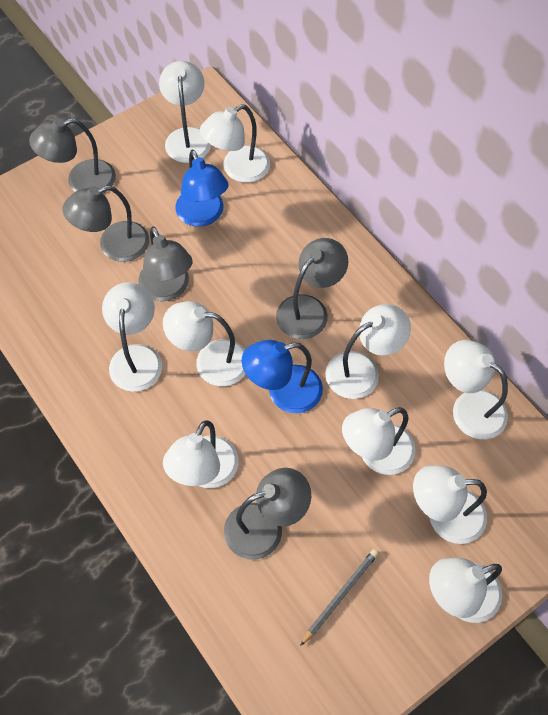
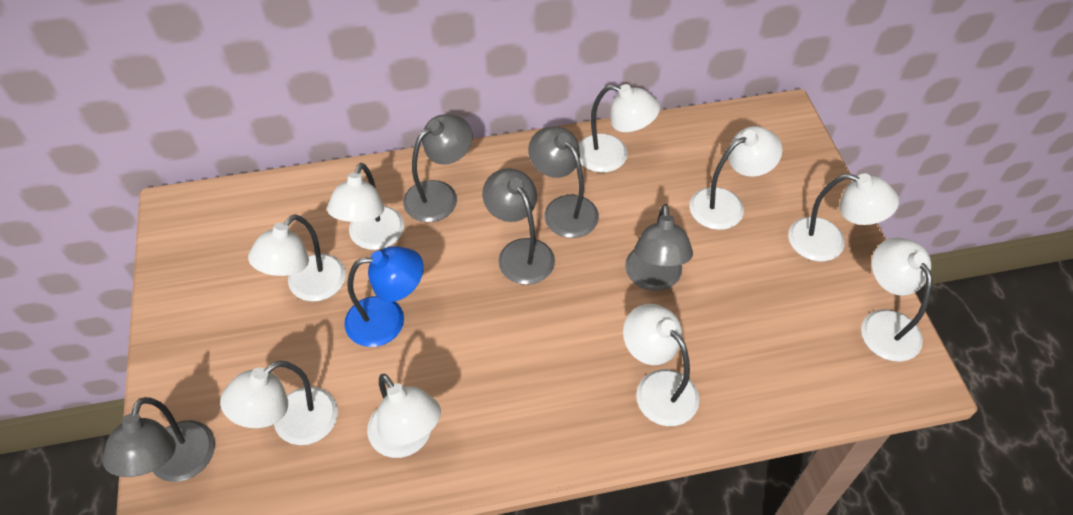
blue lamp: [175,150,228,227] [242,340,323,413] = 2 -> [344,246,423,347] = 1
grey pencil: [300,549,379,646] = 1 -> none = 0
white lamp: [102,282,162,392] [159,61,211,163] [163,301,245,386] [163,420,239,488] [200,104,270,183] [325,304,411,399] [342,407,416,475] [413,465,487,544] [429,558,502,623] [444,340,508,439] = 10 -> [220,360,338,445] [248,214,346,302] [327,163,404,250] [367,374,441,458] [578,84,660,173] [623,304,699,426] [689,126,783,230] [788,173,899,262] [861,238,932,362] = 9

